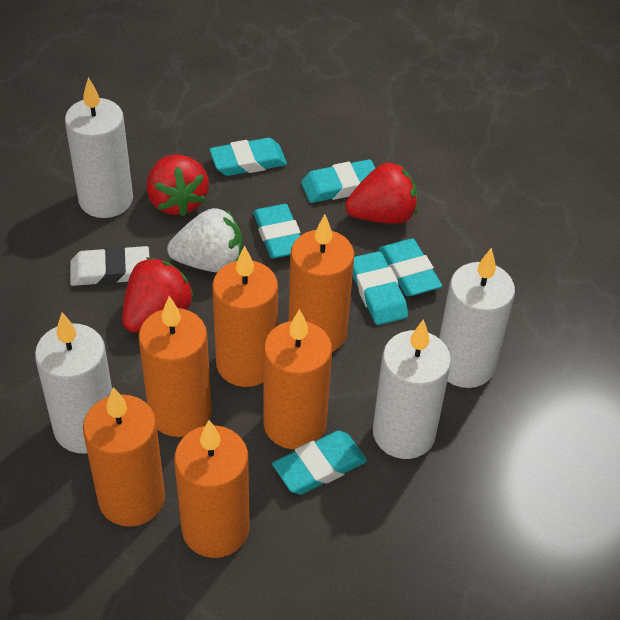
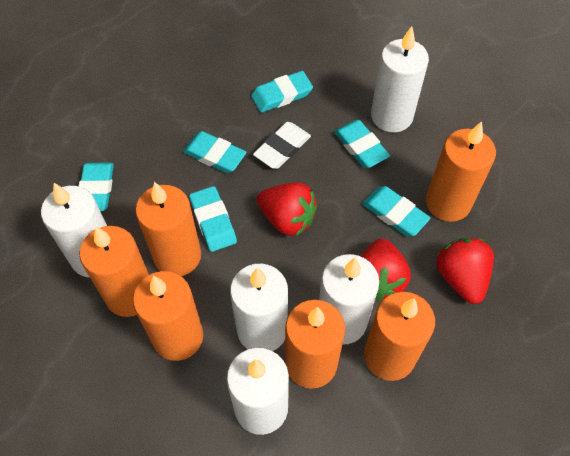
white candle: [35,313,112,453] [65,77,133,218] [373,319,451,459] [439,248,515,388] = 4 -> [41,183,107,277] [227,348,289,435] [230,264,288,351] [319,254,379,345] [371,26,429,132] = 5
white strawberry: [167,208,243,273] = 1 -> none = 0

